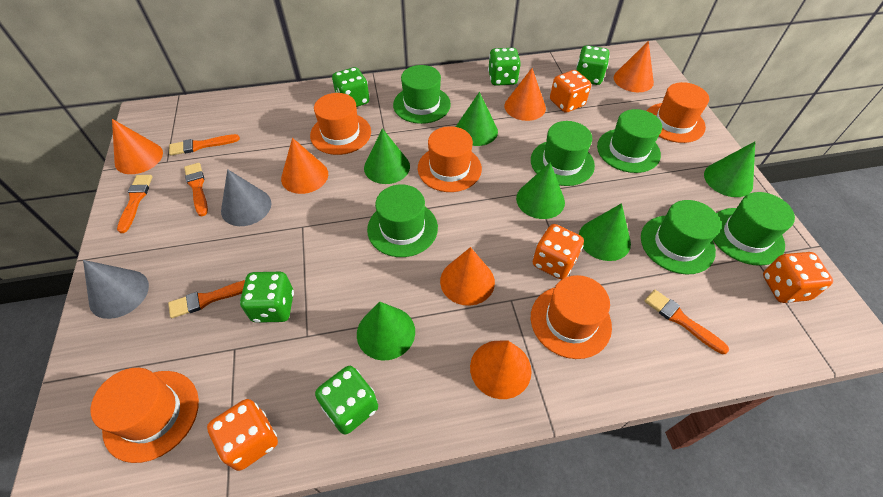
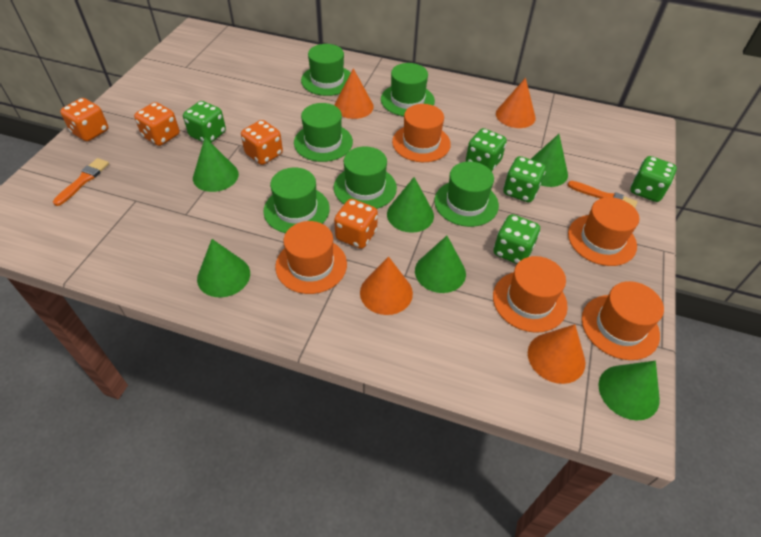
grey cone: [83,260,149,319] [221,169,272,226] = 2 -> none = 0
orange brush: [117,175,153,233] [168,280,245,318] [169,134,240,155] [184,163,208,216] [645,290,729,354] = 5 -> [53,158,109,206] [568,181,637,208] = 2
orange cone: [112,119,163,174] [281,138,328,194] [440,247,495,306] [470,341,532,399] [504,68,546,121] [614,41,654,92] = 6 -> [334,68,374,119] [360,256,413,315] [496,78,536,128] [528,324,585,384] = 4

